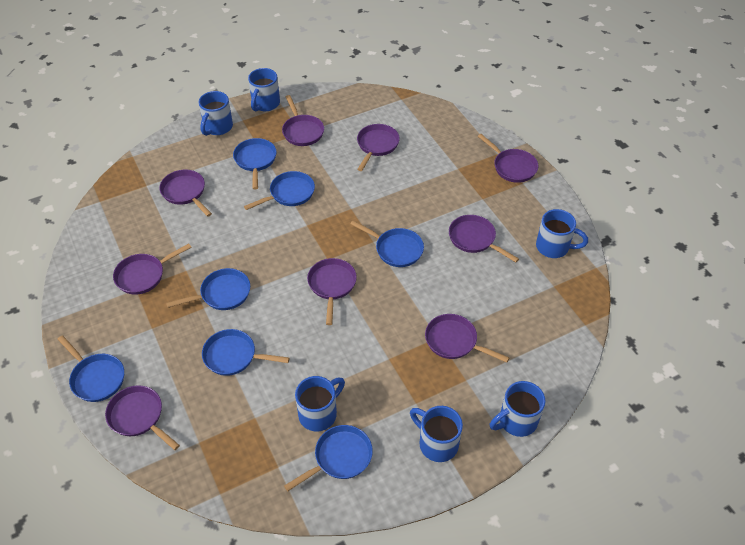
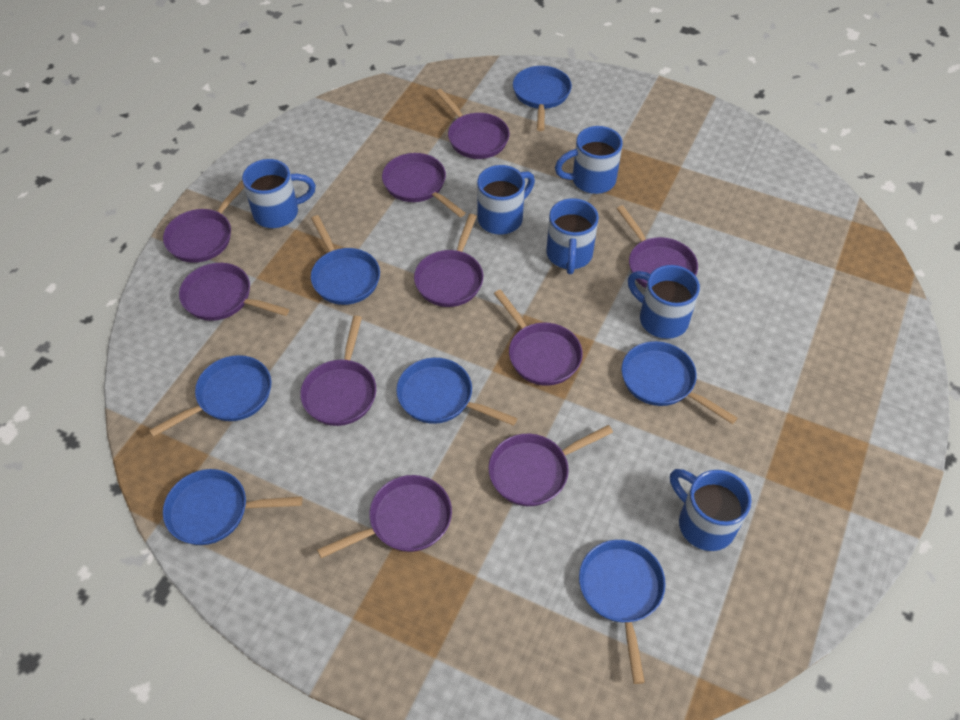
purple pan: [105,385,180,450] [113,243,192,295] [159,170,212,217] [282,95,324,146] [307,258,357,325] [357,124,400,171] [425,314,509,363] [449,215,519,263] [478,134,538,183] = 9 -> [163,180,244,263] [179,263,289,321] [300,316,376,426] [317,475,452,558] [382,153,465,217] [414,214,483,307] [436,89,510,159] [488,425,613,506] [494,289,583,386] [617,205,698,288] = 10

